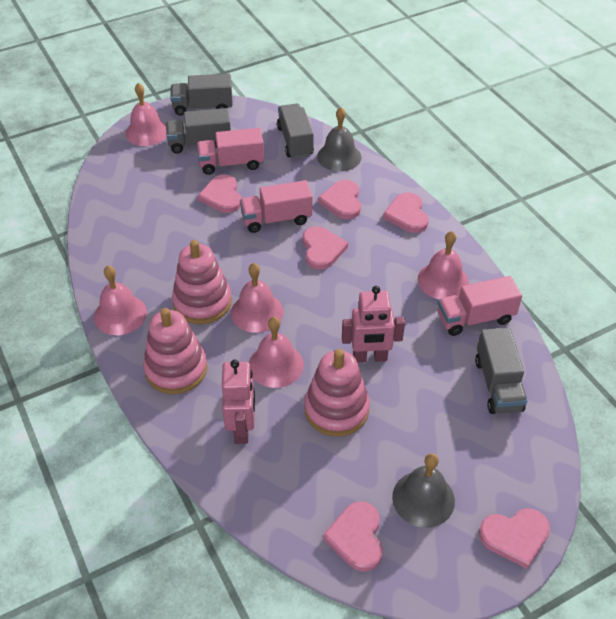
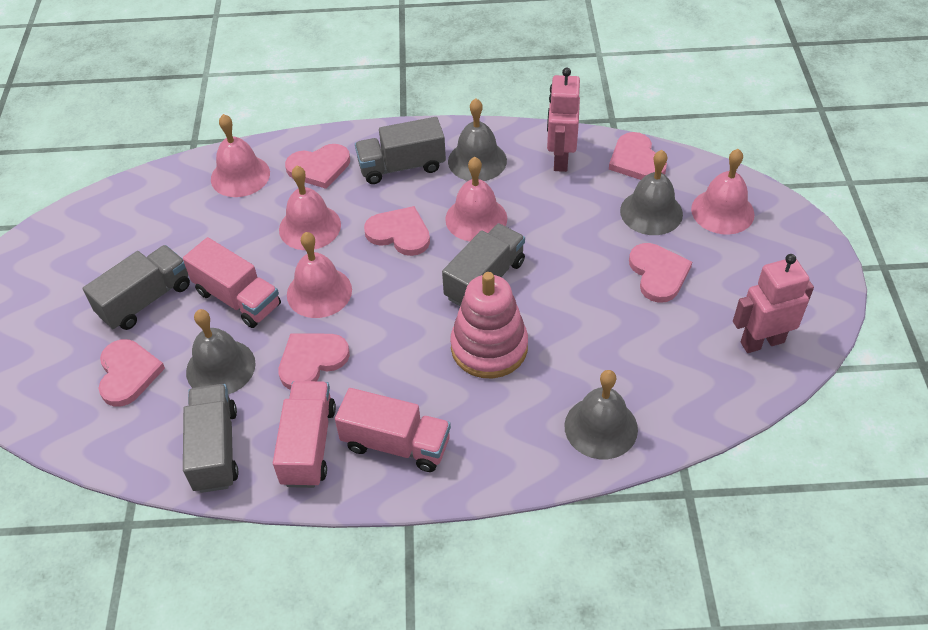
grey bell: [317,107,361,171] [392,453,455,528] = 2 -> [186,309,256,395] [448,98,507,181] [564,370,638,459] [620,150,683,235] = 4
pink stacking toy: [143,308,207,394] [172,240,232,324] [304,349,370,437] = 3 -> [450,272,528,378] = 1

